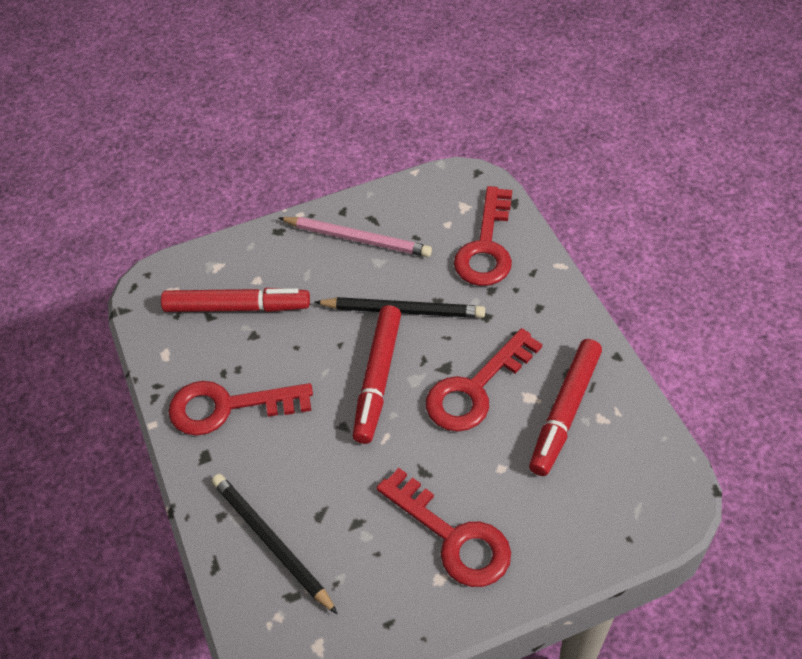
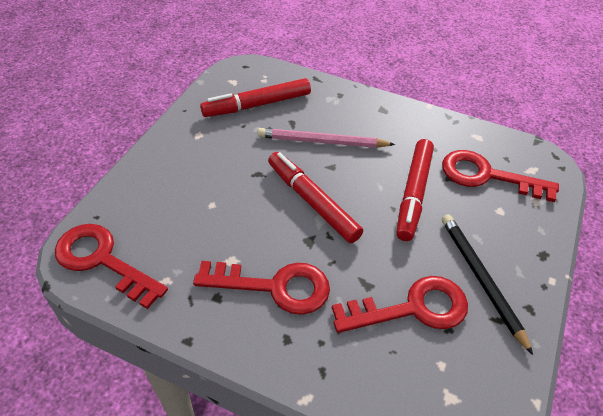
black pencil: [212,474,338,614] [315,297,485,318] = 2 -> [442,214,533,355] = 1

